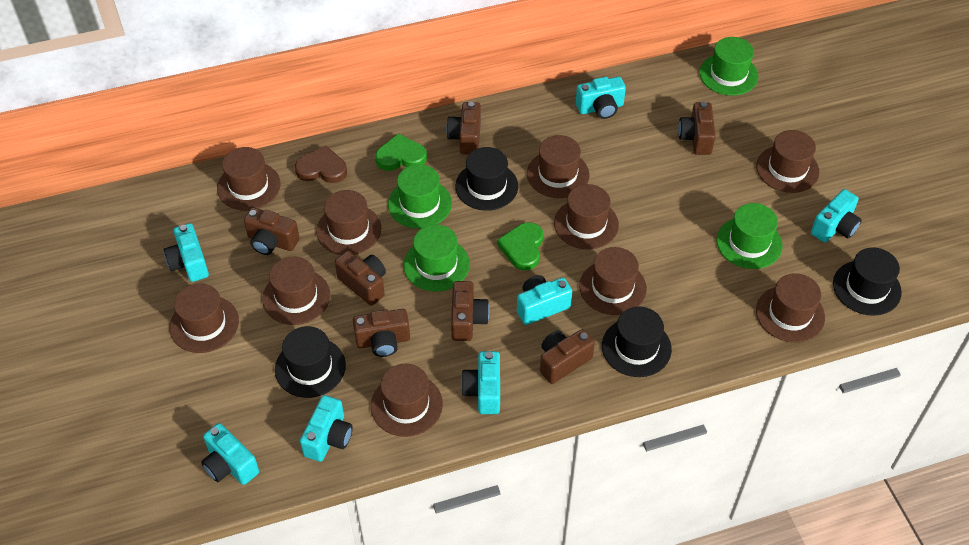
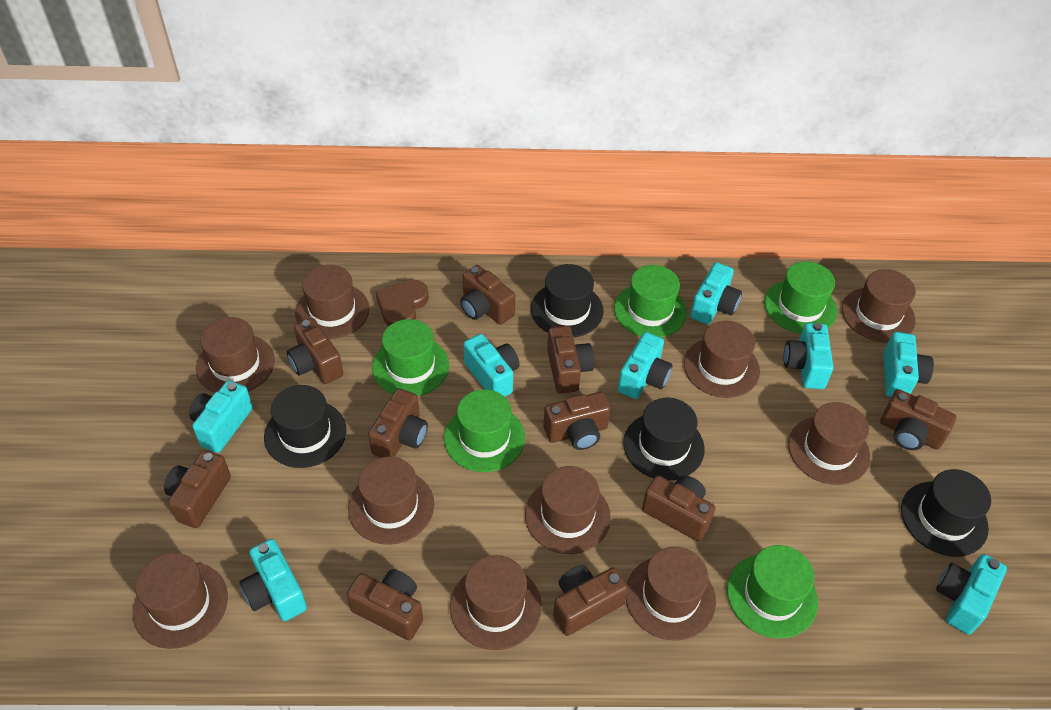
brown camera: [244,207,300,255] [335,251,386,306] [353,309,410,357] [446,102,481,155] [451,281,490,341] [540,329,595,384] [678,102,716,155] = 7 -> [164,450,231,528] [287,318,343,384] [347,569,423,641] [368,388,428,458] [460,265,515,325] [543,392,610,450] [547,326,594,393] [553,565,628,636] [642,475,715,541] [880,389,956,450] = 10
green hat: [388,164,452,229] [403,225,470,291] [699,37,758,96] [716,203,783,269] = 4 -> [372,319,449,396] [444,389,525,472] [614,265,687,338] [727,545,818,639] [764,261,837,334] = 5
green heart: [375,133,427,171] [497,222,543,270] = 2 -> none = 0
turquoise camera: [164,223,209,282] [201,423,259,485] [300,395,352,462] [461,351,500,414] [517,275,572,325] [576,77,626,119] [811,189,862,242] = 7 -> [189,380,253,453] [240,539,307,621] [463,334,519,397] [618,332,672,399] [690,262,742,325] [784,323,834,389] [883,332,934,397] [936,554,1007,635] = 8

